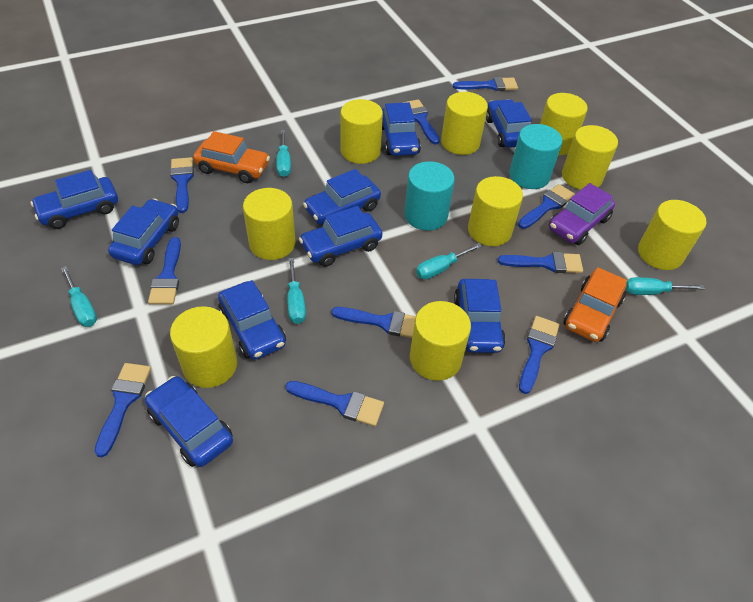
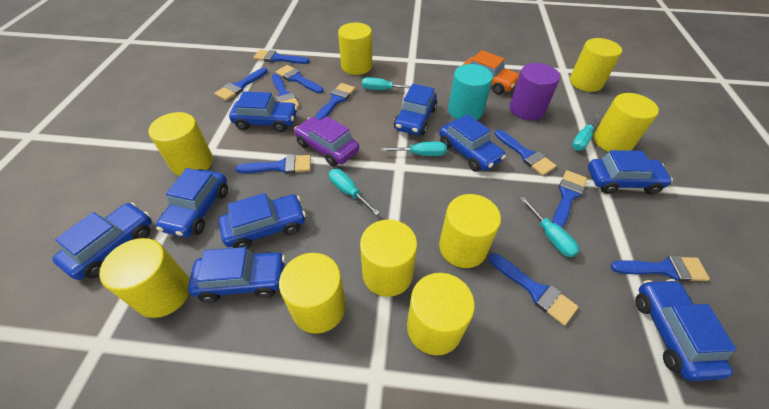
orange car: [193,131,270,183] [563,267,627,342] = 2 -> [462,50,519,95] = 1
purple cylinder: none = 0 -> [510,63,560,121] = 1
turquoise cylinder: [404,161,455,231] [509,124,563,189] = 2 -> [448,64,493,120] = 1

